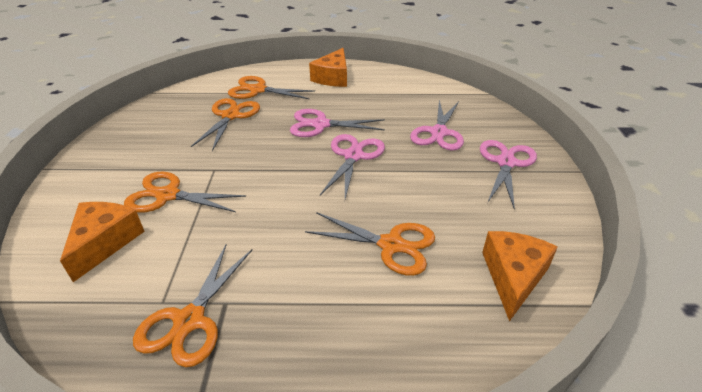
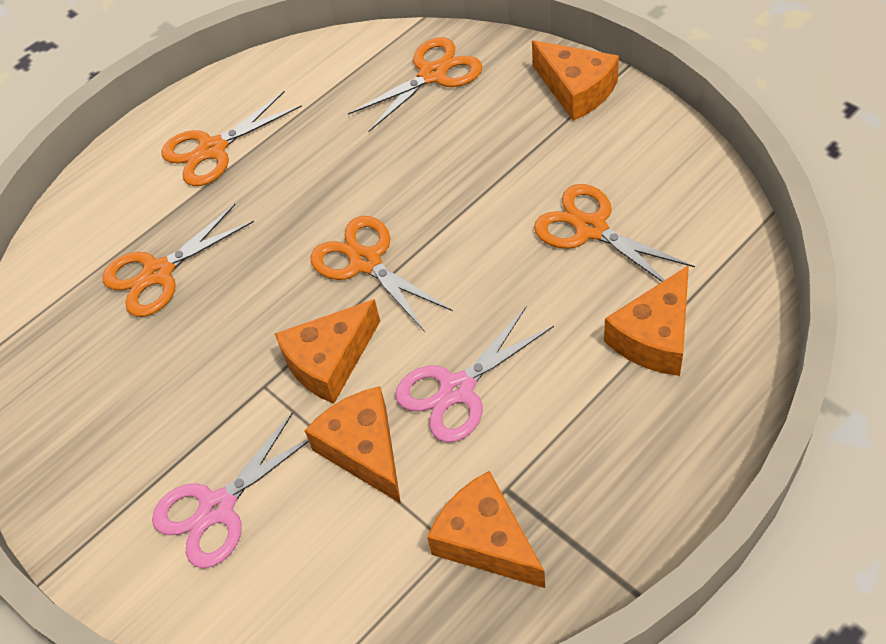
orange cheese: [60,202,145,282] [309,48,347,87] [482,231,558,322] = 3 -> [275,299,380,404] [304,386,401,504] [427,471,545,588] [532,40,619,121] [604,265,689,376] = 5
pink scissors: [290,109,385,137] [320,134,385,199] [410,100,464,150] [480,140,537,210] = 4 -> [152,412,309,568] [395,306,554,443] = 2

